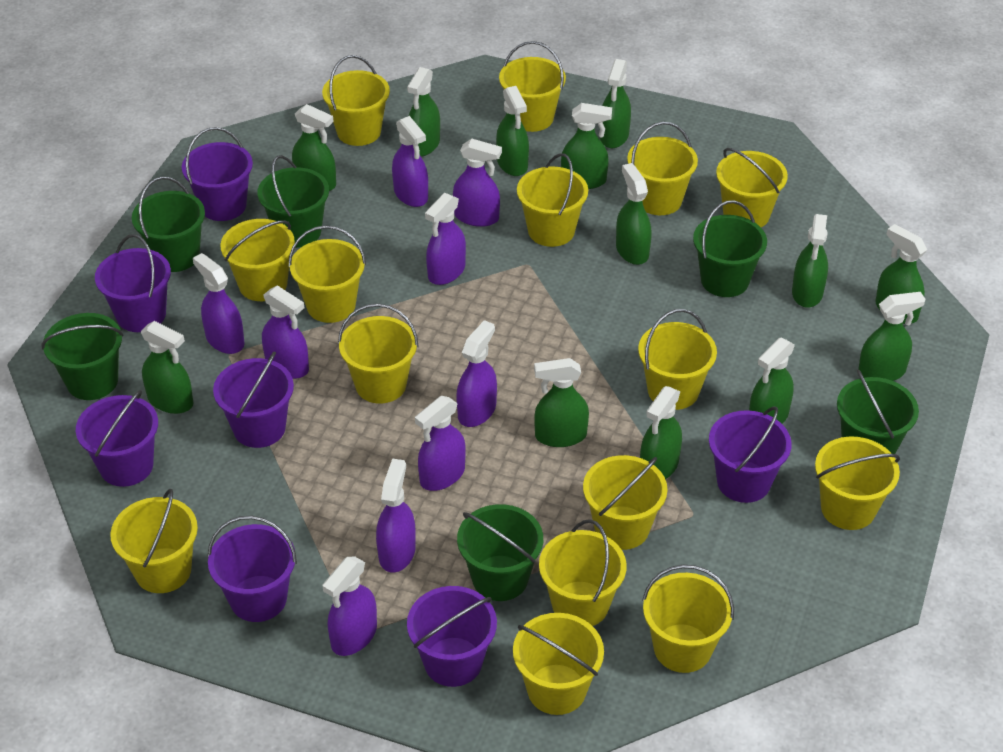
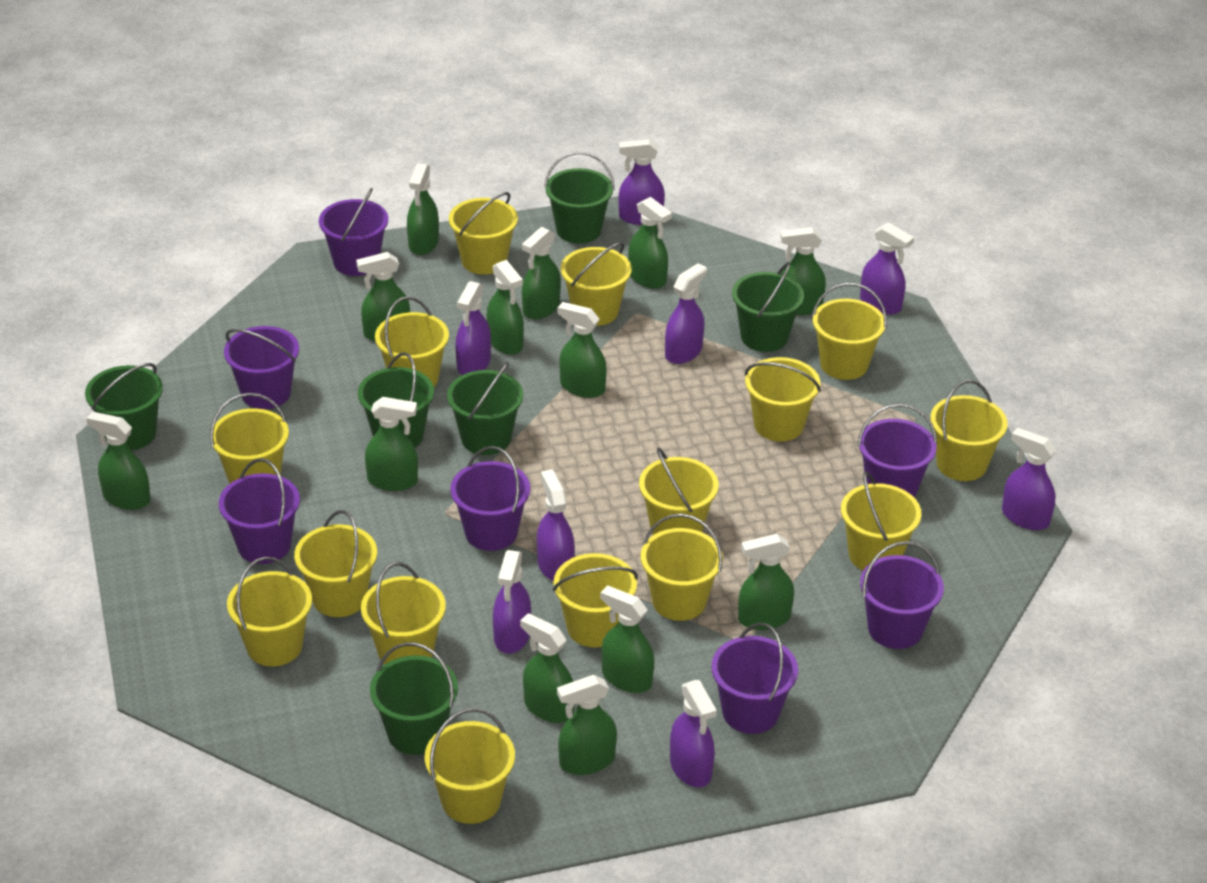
purple spray bottle: [193,253,244,354] [262,285,309,379] [322,556,377,656] [376,458,416,572] [392,116,428,207] [415,396,466,491] [425,193,466,285] [453,139,502,227] [456,320,497,427] = 9 -> [456,281,491,375] [493,550,531,654] [537,470,575,581] [619,139,665,225] [665,263,707,364] [670,680,717,788] [860,222,914,315] [1002,428,1056,530] = 8

